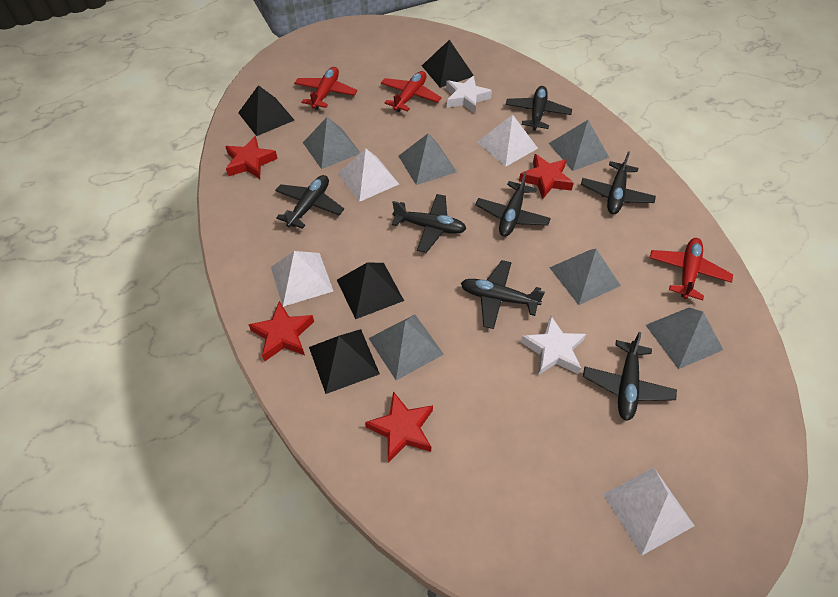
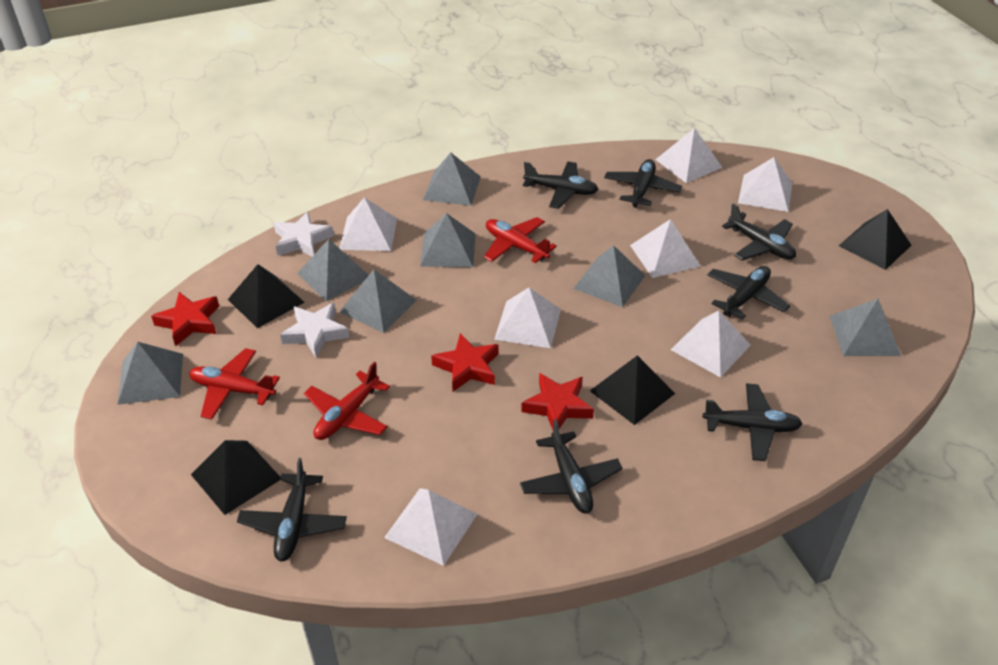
grey pyramid: [303,117,361,169] [369,315,444,380] [399,134,457,185] [549,120,609,171] [549,249,621,305] [646,307,723,369] = 6 -> [117,342,183,405] [297,239,369,302] [339,270,417,333] [420,213,476,267] [423,153,481,206] [573,245,646,307] [829,299,901,356] = 7
red star: [225,136,278,179] [248,301,314,361] [365,391,433,463] [519,154,574,199] = 4 -> [151,292,219,347] [431,333,499,392] [521,373,594,429] = 3
white pyramid: [271,251,333,307] [338,148,399,202] [477,115,538,167] [603,468,694,556] = 4 -> [339,197,397,251] [384,488,477,566] [494,287,561,348] [630,219,701,278] [655,128,723,183] [671,310,751,377] [738,157,793,212] = 7

